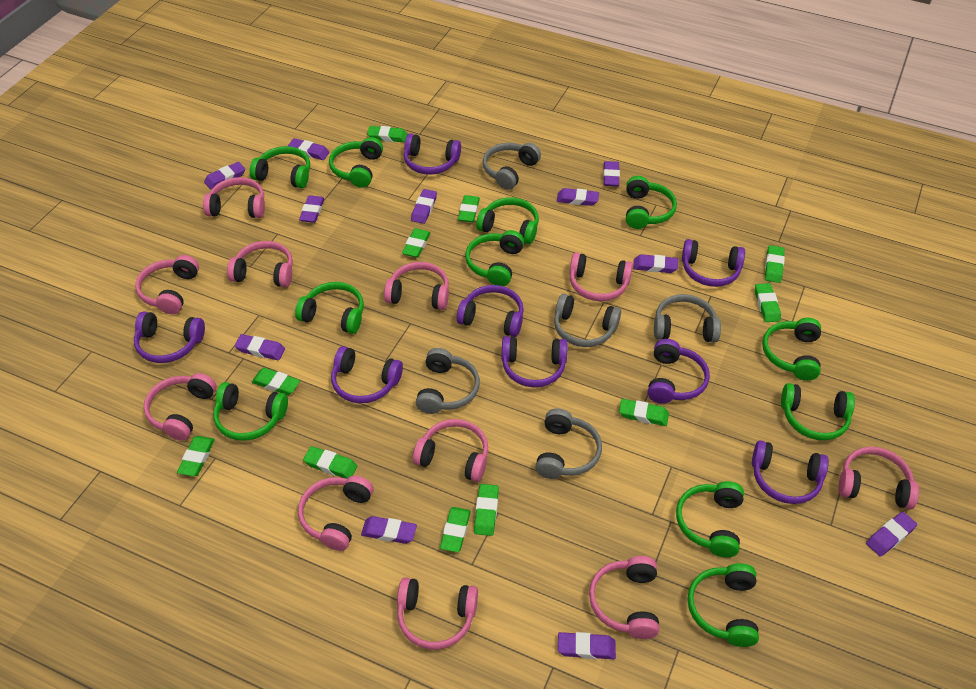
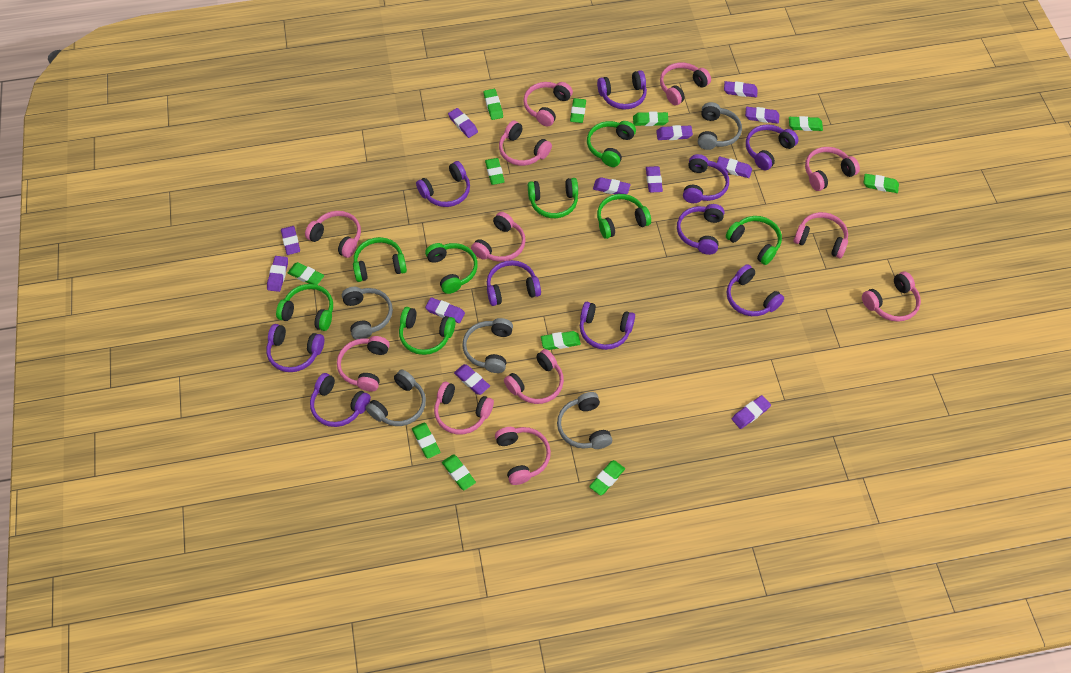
green headphones: [213,382,288,441] [250,146,310,188] [295,282,364,334] [329,137,383,188] [465,230,524,286] [476,197,539,244] [626,176,677,229] [676,481,744,558] [687,563,759,647] [762,318,821,381] [781,383,855,440] = 11 -> [276,284,333,331] [353,237,407,282] [399,307,455,355] [425,243,478,294] [528,178,578,218] [587,121,636,167] [597,194,651,239] [726,216,782,265] = 8
pink headphones: [135,255,199,314] [144,373,216,441] [203,177,265,218] [227,241,293,287] [298,476,373,551] [384,262,449,310] [397,577,478,649] [413,419,488,482] [570,252,633,301] [589,556,659,639] [838,447,919,510] = 11 -> [305,211,361,258] [337,336,390,392] [434,382,494,434] [471,212,525,262] [495,427,551,485] [499,121,552,166] [504,349,564,404] [523,82,573,127] [660,62,711,105] [794,212,848,258] [805,147,860,191] [862,272,921,322] = 12
purple eraser: [204,162,245,189] [235,334,285,360] [288,138,329,160] [299,195,324,223] [361,516,417,544] [411,189,437,224] [557,188,599,206] [558,632,616,659] [603,161,620,187] [633,254,678,273] [866,512,917,557] = 11 -> [267,256,288,292] [281,226,300,255] [425,297,465,323] [448,108,478,138] [454,364,490,395] [593,177,630,194] [646,166,663,193] [656,125,693,140] [717,156,752,178] [724,81,758,97] [732,395,771,429] [745,107,779,123] = 12
purple headphones: [134,311,205,363] [331,346,403,403] [404,134,461,175] [457,285,524,337] [501,336,568,387] [647,339,710,404] [682,239,745,287] [752,440,829,504] = 8 -> [266,324,324,372] [310,373,371,427] [416,161,470,207] [487,260,541,306] [580,302,635,350] [597,70,647,110] [677,204,724,255] [683,154,729,203] [727,264,784,316] [746,124,799,170] = 10

